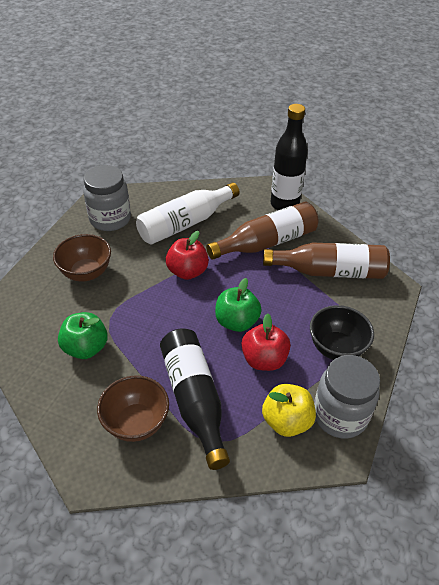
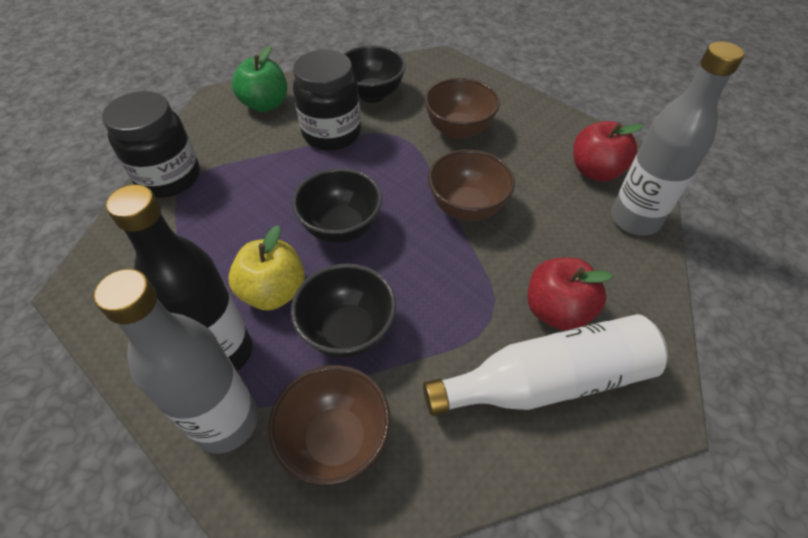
black bottle: [160,328,230,470] [270,104,308,210] = 2 -> [106,184,253,371] = 1
black bowl: [310,305,374,360] = 1 -> [291,264,396,358] [292,168,382,243] [343,45,406,103] = 3
black jar: none = 0 -> [102,91,200,198] [293,50,361,150] = 2
brown bottle: [206,202,318,260] [263,243,390,279] = 2 -> none = 0
brown bowl: [53,234,111,282] [97,375,169,442] = 2 -> [268,365,391,485] [424,78,500,140] [428,149,515,221] = 3
green apple: [58,312,108,359] [215,278,262,332] = 2 -> [232,46,287,112] = 1
grey bottle: none = 0 -> [94,269,258,454] [611,41,744,236] = 2
grey jar: [83,165,131,231] [314,355,380,439] = 2 -> none = 0

